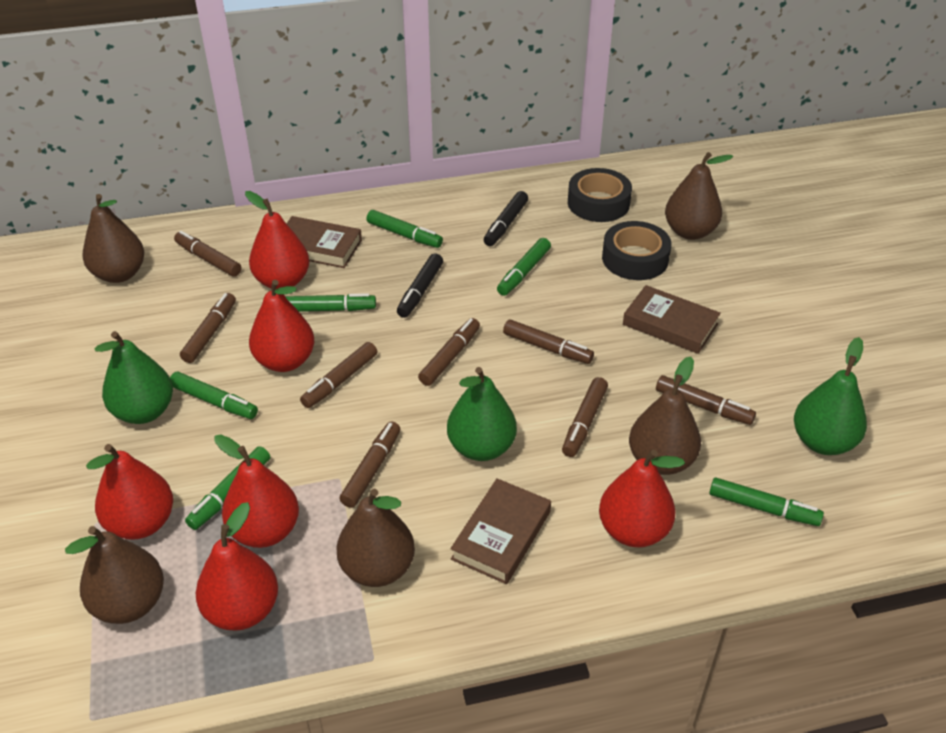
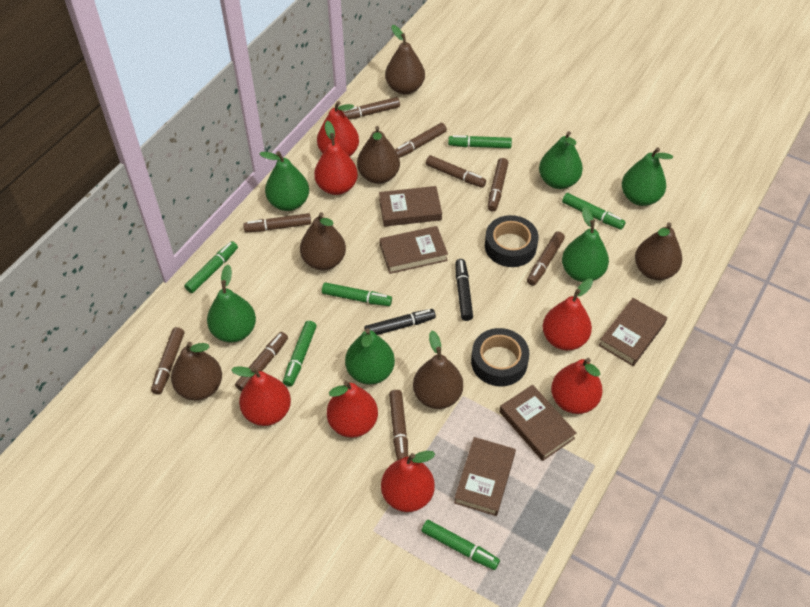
brown book: [286,216,362,268] [450,478,551,584] [623,285,721,354] = 3 -> [379,186,442,227] [380,226,448,274] [454,437,516,516] [499,385,577,461] [598,298,667,366] = 5
brown marker: [174,231,242,277] [180,293,236,363] [300,342,377,408] [340,421,400,508] [418,318,480,386] [503,319,594,364] [562,377,608,457] [656,375,756,425] = 8 -> [151,327,184,395] [235,332,288,391] [243,213,311,232] [342,97,400,119] [389,390,408,460] [395,123,447,158] [426,155,486,188] [488,158,508,211] [527,232,565,286] = 9
brown pear: [65,526,164,624] [83,194,144,283] [337,489,415,587] [629,357,701,475] [665,152,733,240] = 5 -> [171,342,222,400] [300,212,346,270] [357,126,400,184] [385,25,425,94] [413,331,463,409] [635,222,682,280] = 6
green pear: [94,331,173,424] [447,367,517,461] [794,337,867,455] = 3 -> [207,265,256,343] [260,151,309,211] [345,328,395,384] [539,131,583,189] [562,206,609,282] [622,147,673,206] = 6
red pear: [86,444,173,540] [196,502,278,631] [214,434,299,548] [245,191,310,289] [249,280,314,372] [599,450,685,547] = 6 -> [231,366,291,426] [314,121,358,195] [317,101,359,157] [327,381,378,438] [381,451,435,512] [543,278,593,350] [551,358,603,414] = 7

